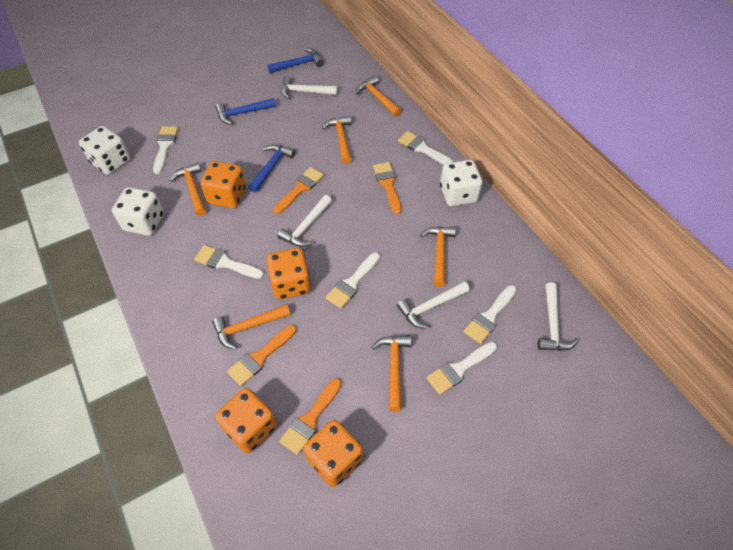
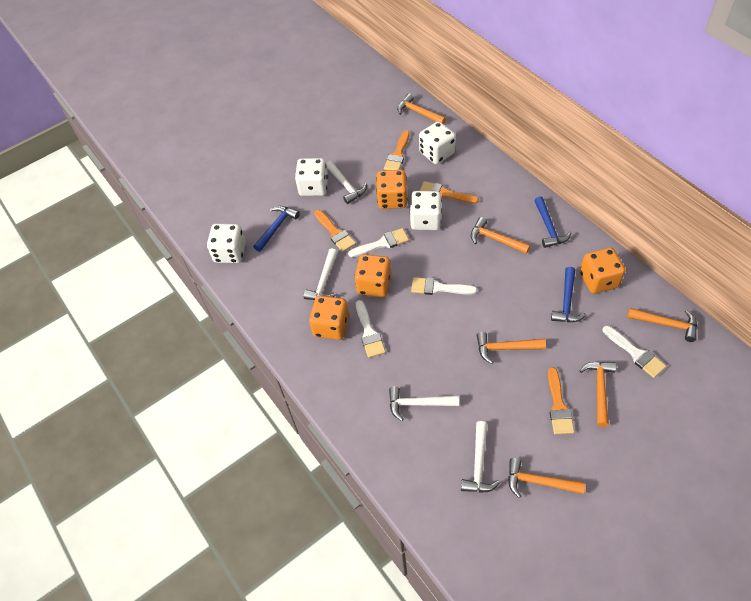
white brush: [153,126,178,174] [194,245,264,279] [326,252,380,309] [398,131,454,165] [427,342,497,395] [464,285,517,344] = 6 -> [348,228,409,257] [356,300,386,358] [411,277,477,295] [603,326,666,378] = 4
white dice: [79,126,130,175] [112,187,164,236] [440,160,482,206] = 3 -> [207,224,246,263] [295,158,328,196] [410,191,442,230] [419,121,456,164] = 4

